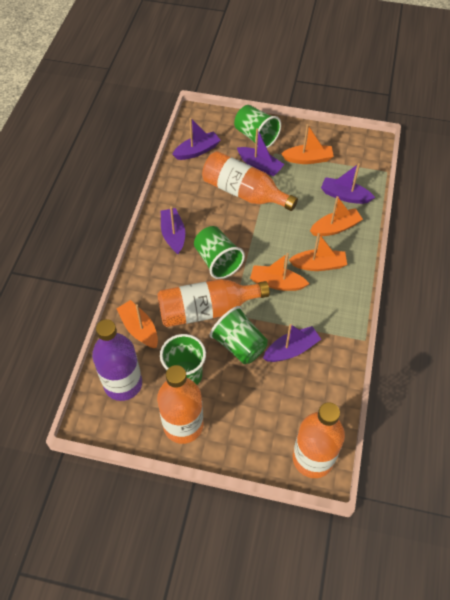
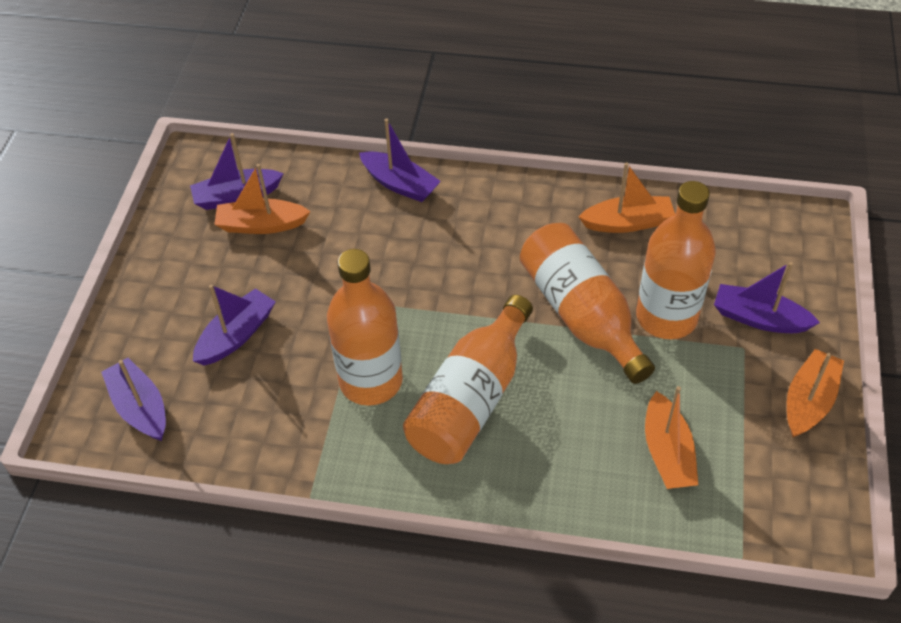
green cup: [160,334,206,385] [194,226,245,279] [210,306,268,364] [234,105,281,148] = 4 -> none = 0
orange boat: [116,300,158,348] [250,253,309,291] [281,124,334,164] [289,233,347,271] [310,196,363,236] = 5 -> [214,164,311,234] [578,162,675,233] [645,386,698,489] [787,349,844,437] = 4
purple bottle: [92,319,142,401] = 1 -> none = 0

